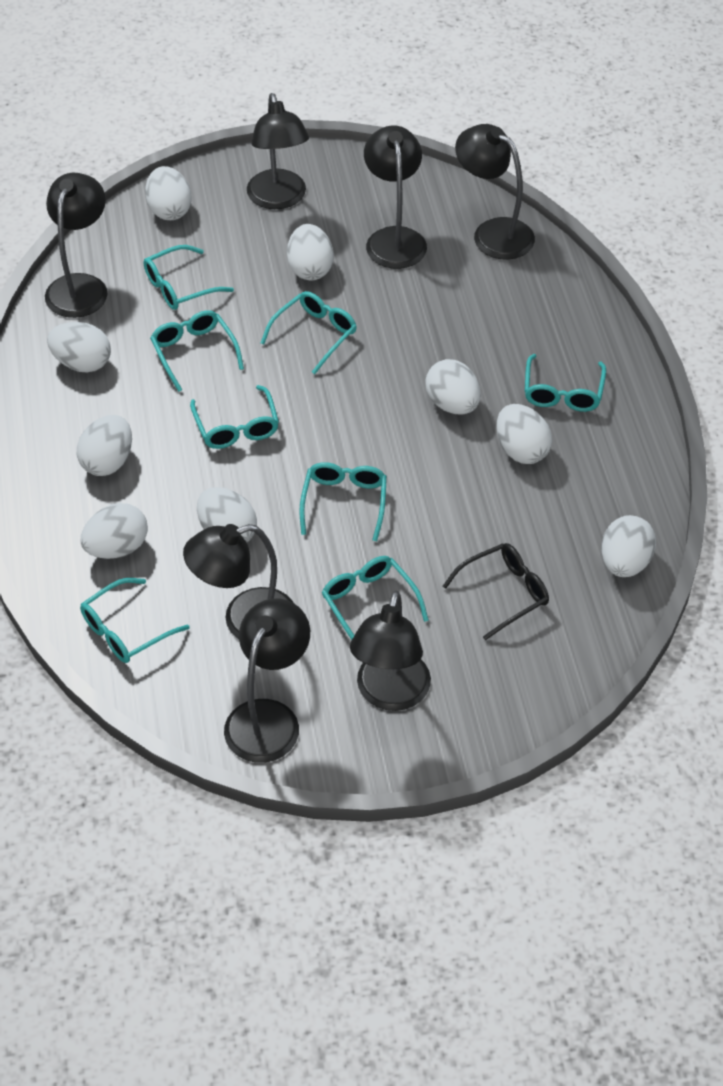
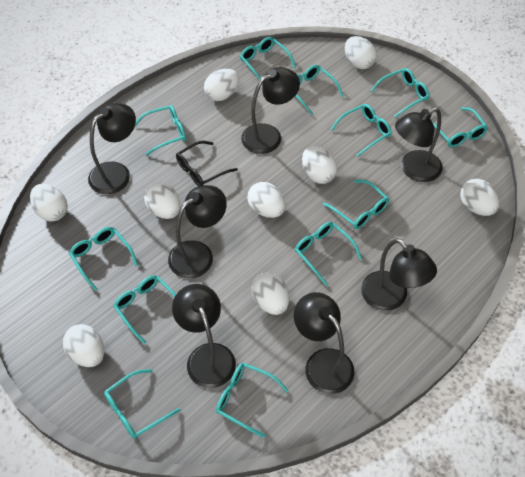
turquoise glasses: [80,578,190,663] [143,245,234,310] [150,310,244,392] [190,385,279,449] [261,291,357,374] [299,462,387,541] [322,556,429,640] [525,354,606,412] = 8 -> [69,227,138,291] [104,369,180,439] [113,275,176,344] [135,105,186,156] [216,363,288,438] [240,37,296,80] [295,222,362,286] [296,65,343,115] [323,180,389,229] [330,104,392,157] [371,68,430,117] [433,107,488,147] = 12

